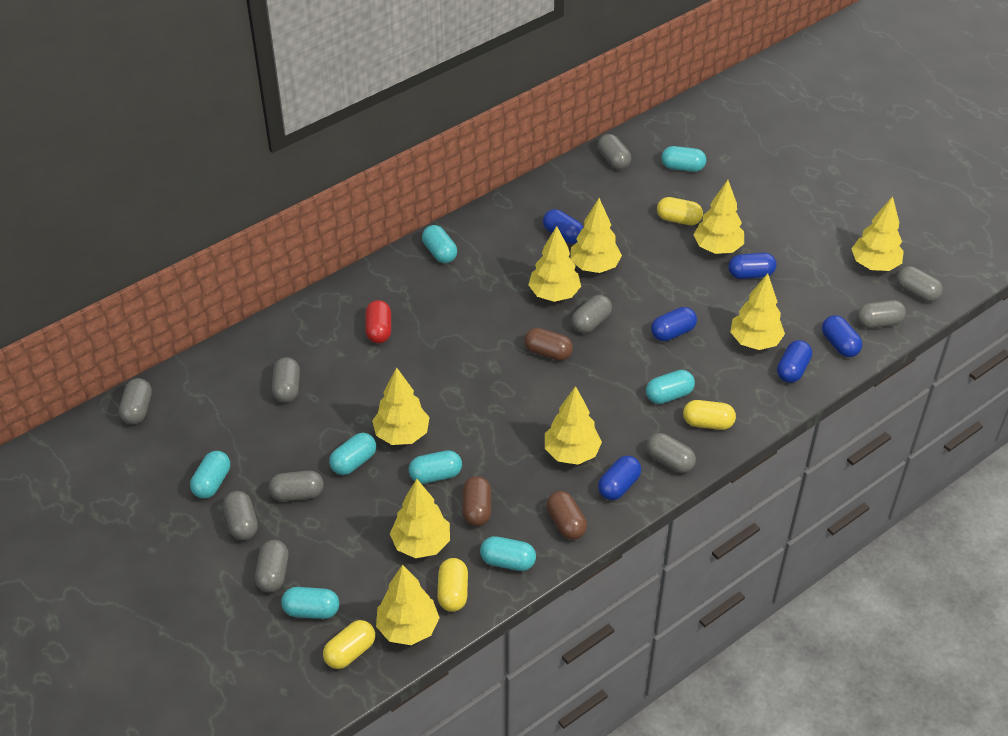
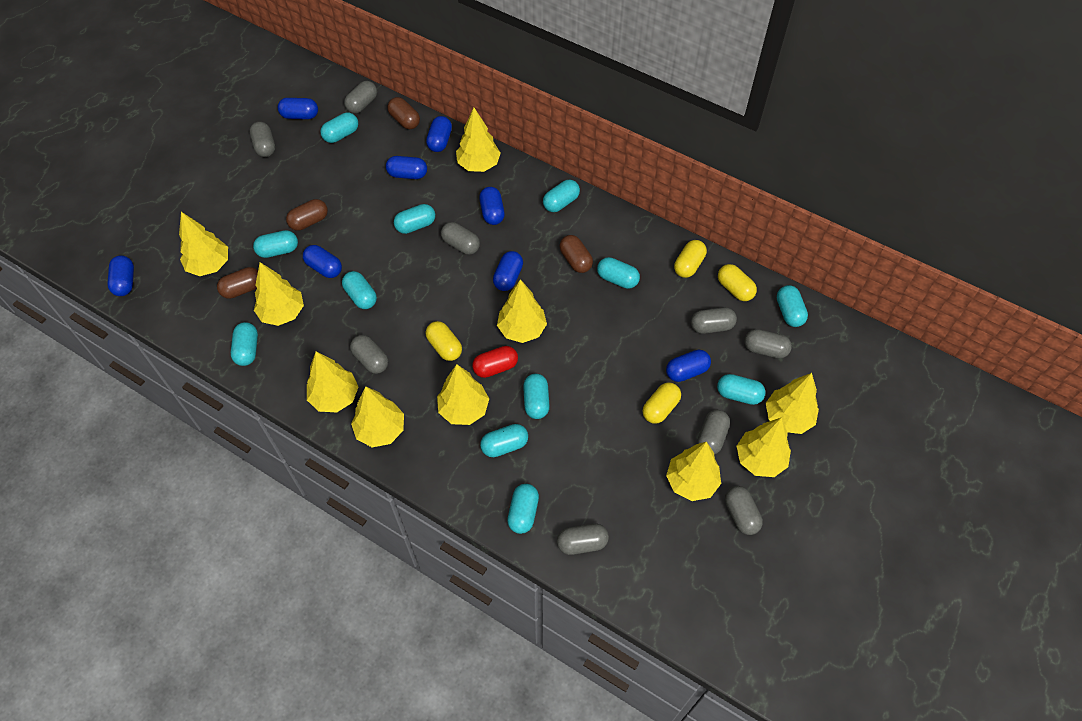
blue capsule: [543,209,583,244] [598,456,641,500] [651,307,697,341] [728,253,777,279] [777,340,812,383] [822,315,862,357] = 6 -> [107,255,134,296] [278,98,318,119] [303,245,342,278] [386,156,427,179] [426,116,452,152] [479,187,505,225] [493,251,523,291] [666,350,711,382] = 8
brown capsule: [463,476,491,526] [524,328,573,361] [546,491,587,540] = 3 -> [217,267,258,299] [286,199,328,231] [387,97,420,129] [560,235,593,273] = 4
grey capsule: [119,378,152,424] [223,491,258,540] [255,540,289,593] [269,470,324,501] [272,357,300,403] [571,295,612,333] [598,134,631,170] [646,433,696,473] [857,300,906,328] [896,266,943,302] = 10 -> [249,122,275,157] [344,81,377,113] [350,335,388,374] [441,222,480,255] [557,523,609,555] [691,307,737,334] [697,410,730,454] [725,486,763,535] [744,329,792,358] = 9
turquoise capsule: [190,451,230,499] [281,587,339,619] [329,433,376,475] [409,450,462,484] [422,225,457,263] [480,536,536,571] [646,370,695,404] [661,146,706,172] = 8 -> [231,322,258,366] [253,230,298,258] [320,112,358,143] [342,271,377,309] [394,204,435,234] [480,424,528,457] [507,484,539,534] [523,374,550,419] [543,180,580,212] [597,257,640,289] [717,374,766,405] [777,285,808,327] = 12
yellow tree: [372,367,430,445] [376,565,440,645] [390,479,450,558] [528,226,581,302] [545,386,602,465] [571,198,622,273] [693,180,744,254] [730,273,785,350] [851,196,904,271] = 9 -> [179,212,228,276] [254,262,304,326] [307,351,358,412] [351,386,404,447] [437,364,489,425] [456,108,501,172] [497,279,547,343] [666,442,721,501] [736,417,791,477] [766,373,819,434] = 10

